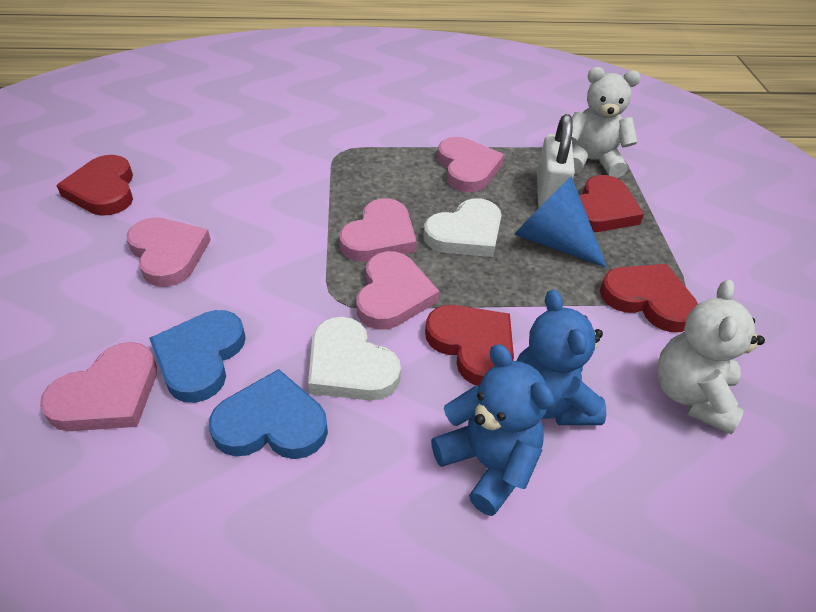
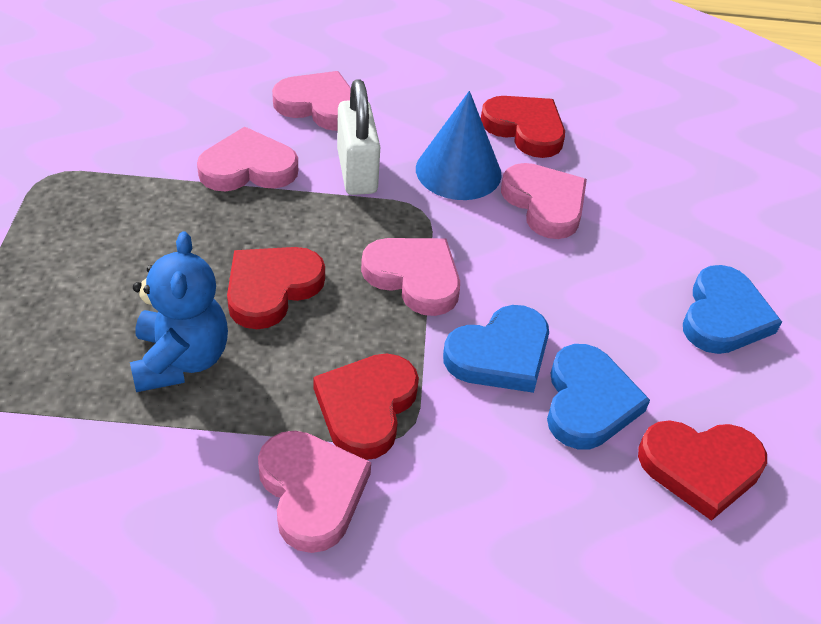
blue heart: [149,310,246,403] [209,369,328,459] = 2 -> [443,305,549,393] [547,344,650,449] [683,265,782,354] = 3
blue teddy bear: [431,344,554,516] [517,290,606,425] = 2 -> [130,232,228,392] = 1
white heart: [308,317,401,401] [424,198,502,257] = 2 -> none = 0
white teddy bear: [572,67,641,178] [657,280,765,434] = 2 -> none = 0

